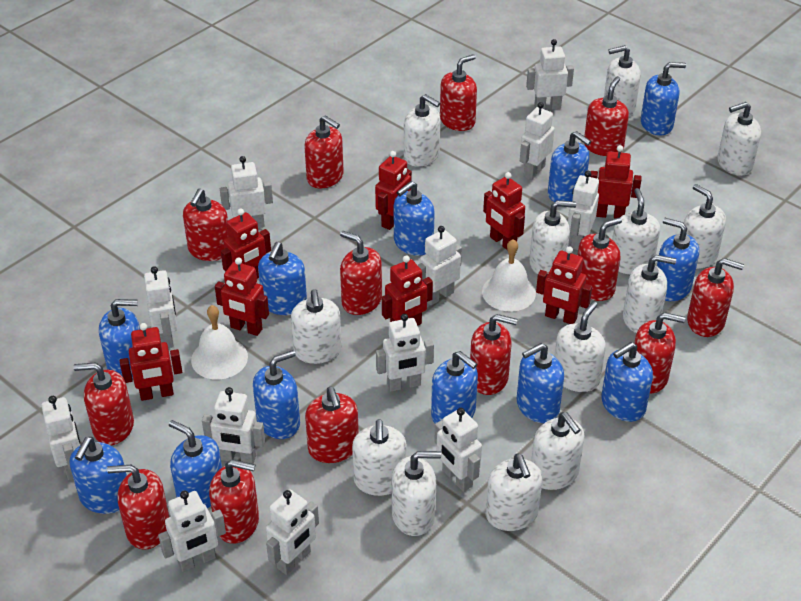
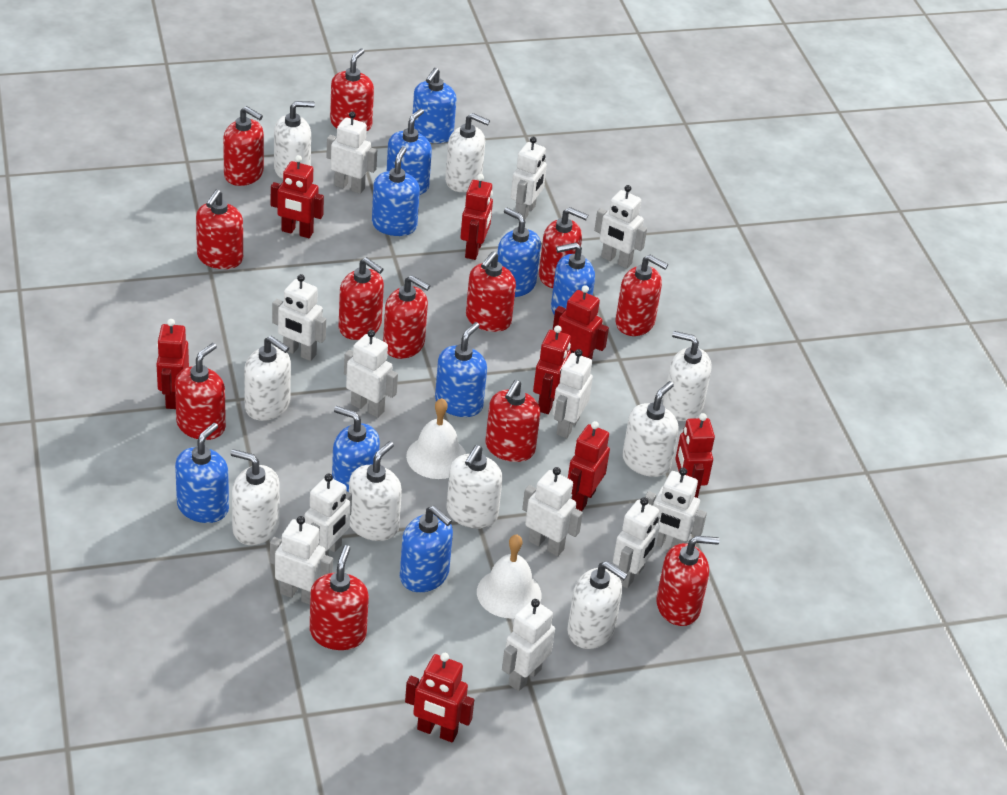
blue soap dispenser: [70,437,127,514] [99,299,140,379] [169,420,222,508] [253,350,300,439] [258,242,307,315] [394,181,435,256] [431,351,478,424] [517,343,564,423] [548,131,591,202] [601,342,653,422] [641,62,686,135] [657,218,699,301] = 12 -> [175,423,229,523] [332,406,380,492] [372,147,420,236] [387,109,432,195] [400,506,453,592] [413,68,456,143] [435,322,487,417] [497,208,541,297] [551,242,595,315] = 9
red soap dispenser: [73,362,134,445] [107,465,169,550] [183,188,229,261] [209,459,259,544] [305,115,344,189] [305,387,359,463] [340,231,382,315] [440,54,477,131] [470,314,518,395] [578,217,622,301] [584,76,629,156] [634,312,685,393] [687,258,744,337] = 13 -> [175,343,226,440] [196,190,243,269] [223,106,264,186] [310,545,369,650] [330,48,374,132] [339,257,384,340] [383,275,430,359] [466,251,516,332] [486,380,540,462] [539,207,588,288] [616,255,668,336] [656,536,719,626] = 12
white soap dispenser: [291,289,342,364] [352,419,407,496] [392,451,441,536] [404,94,440,167] [485,454,543,531] [530,200,576,275] [531,412,584,490] [554,301,606,392] [604,45,641,116] [612,188,660,274] [623,255,676,333] [684,184,726,269] [718,102,761,176] = 13 -> [231,449,280,545] [244,336,291,421] [274,101,315,179] [349,441,402,541] [445,113,490,192] [446,445,502,528] [567,561,628,649] [622,381,679,477] [663,331,712,421] = 9

